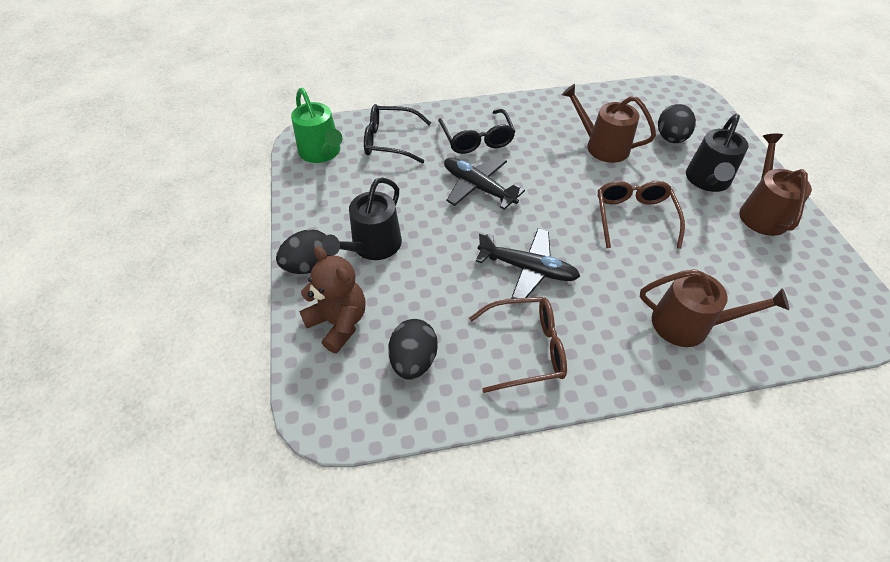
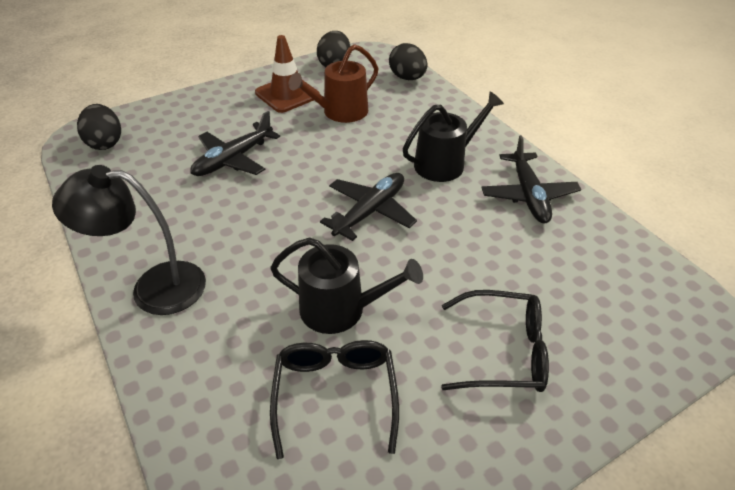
black lamp: none = 0 -> [52,165,206,315] = 1
black plane: [444,157,525,210] [476,229,580,299] = 2 -> [191,111,280,176] [320,173,417,241] [481,135,581,223] = 3
brown glasses: [469,297,567,393] [598,181,685,249] = 2 -> none = 0
brown teddy bear: [299,246,366,353] = 1 -> none = 0
brown traffic cone: none = 0 -> [255,35,320,113] = 1
brown watering can: [562,84,656,163] [640,269,789,347] [739,134,812,236] = 3 -> [288,44,378,123] = 1
green watering can: [291,88,342,163] = 1 -> none = 0

